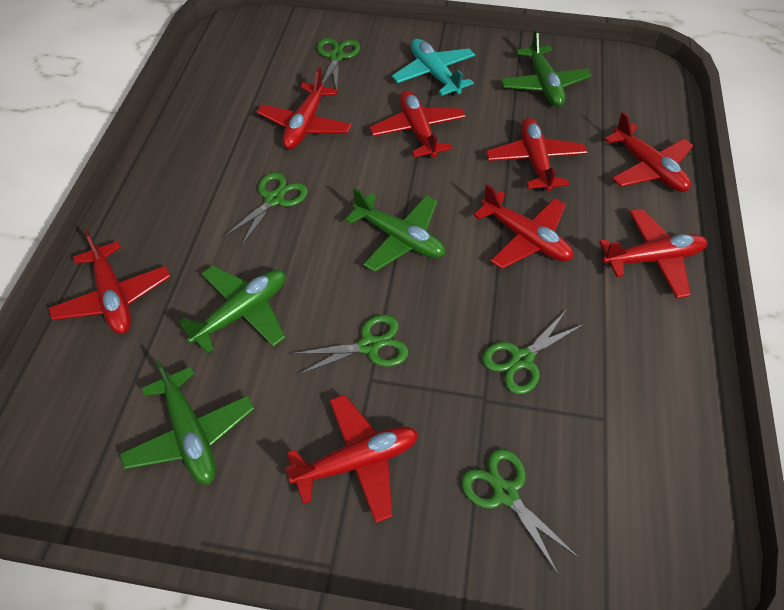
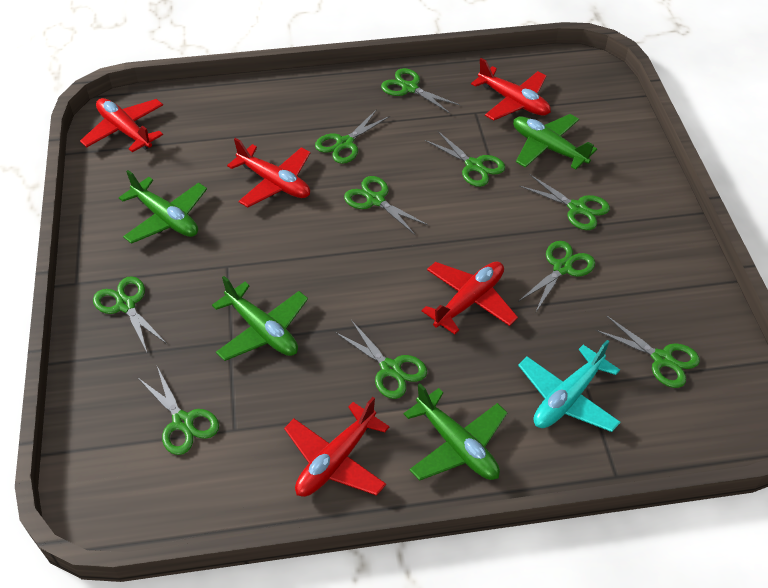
green scissors: [223,172,308,248] [291,315,409,376] [317,38,360,89] [461,449,579,576] [482,311,584,394] = 5 -> [93,276,167,352] [137,367,219,455] [315,109,390,164] [335,320,427,399] [344,176,429,235] [381,68,460,113] [425,130,505,187] [518,241,595,312] [520,175,610,230] [595,316,700,388] = 10
red plane: [48,230,170,334] [257,67,352,149] [285,394,418,523] [369,90,466,158] [473,184,573,269] [486,118,587,192] [599,209,707,299] [604,112,693,192] = 8 -> [80,98,163,152] [227,138,311,207] [284,397,390,497] [421,262,518,334] [471,58,551,121] = 5

